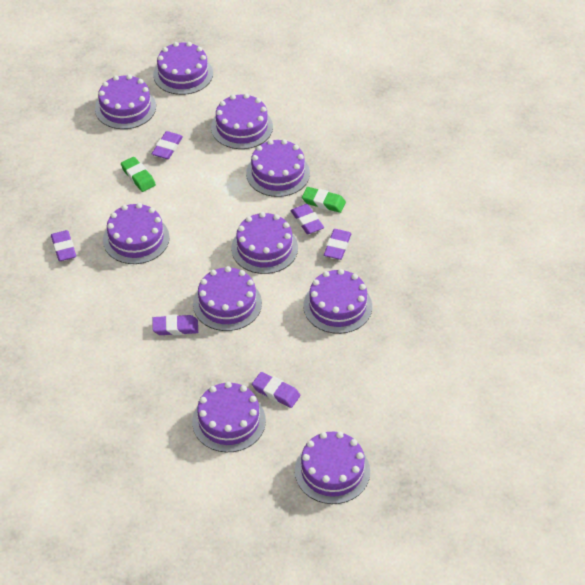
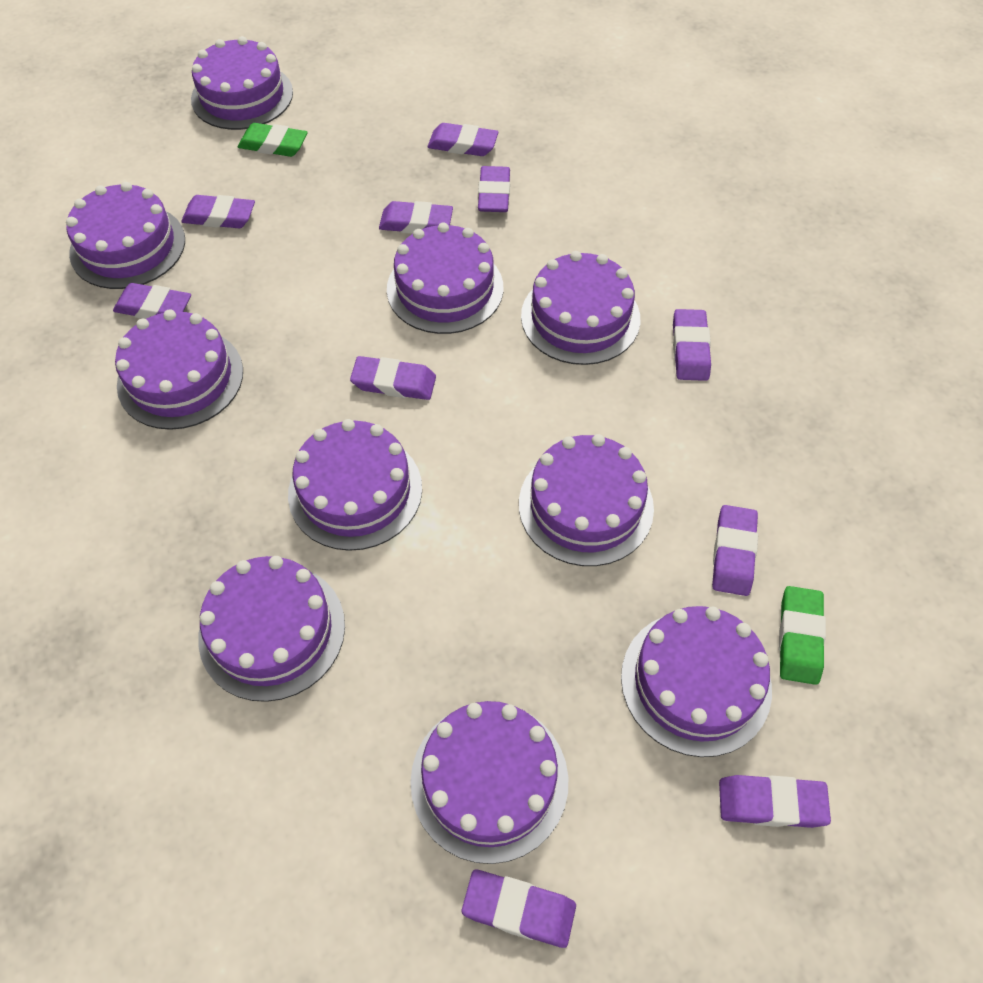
purple eraser: [51,230,76,261] [152,131,183,159] [152,315,198,335] [252,372,300,408] [290,204,324,234] [324,229,351,260] = 6 -> [113,283,191,319] [181,195,255,228] [350,356,436,400] [379,201,453,234] [428,123,499,156] [462,870,576,948] [478,166,510,212] [673,309,711,381] [712,505,758,596] [719,775,831,828] = 10

